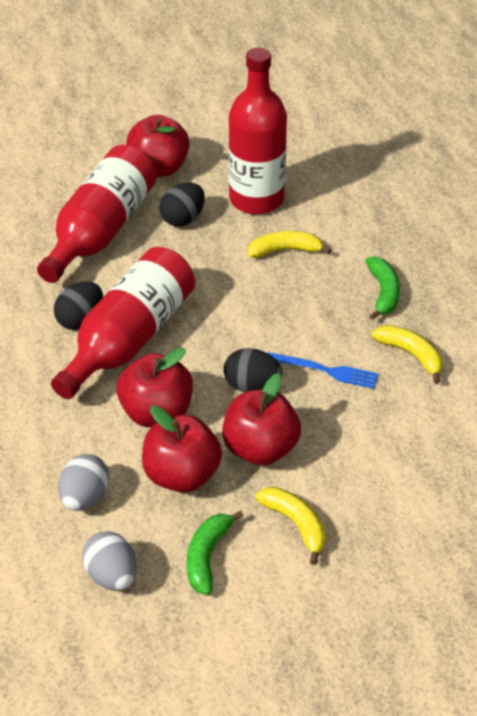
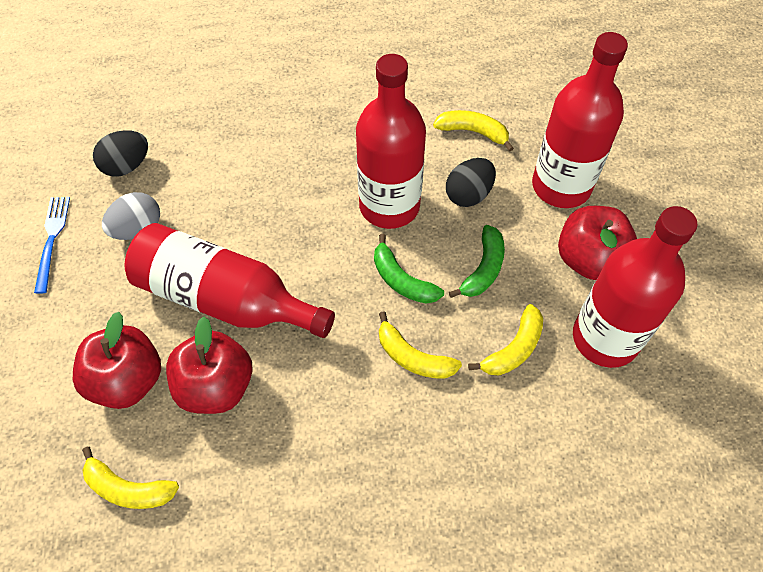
black egg: [54,281,103,330] [160,182,205,227] [224,348,282,392] = 3 -> [93,130,148,177] [446,158,496,207] = 2
grey egg: [58,454,109,511] [82,531,137,591] = 2 -> [102,192,160,240] = 1
red apple: [116,348,193,427] [126,115,190,177] [142,406,222,493] [222,373,301,466] = 4 -> [73,312,161,409] [166,317,252,414] [558,206,637,280] = 3
red bottle: [37,145,157,283] [51,247,195,399] [229,48,287,215] = 3 -> [125,223,335,338] [356,54,426,229] [532,32,628,208] [573,206,698,368] = 4
yellow banana: [248,231,331,258] [255,487,326,565] [371,325,442,384] = 3 -> [82,447,179,509] [379,311,462,379] [433,110,514,152] [468,304,543,375] = 4

